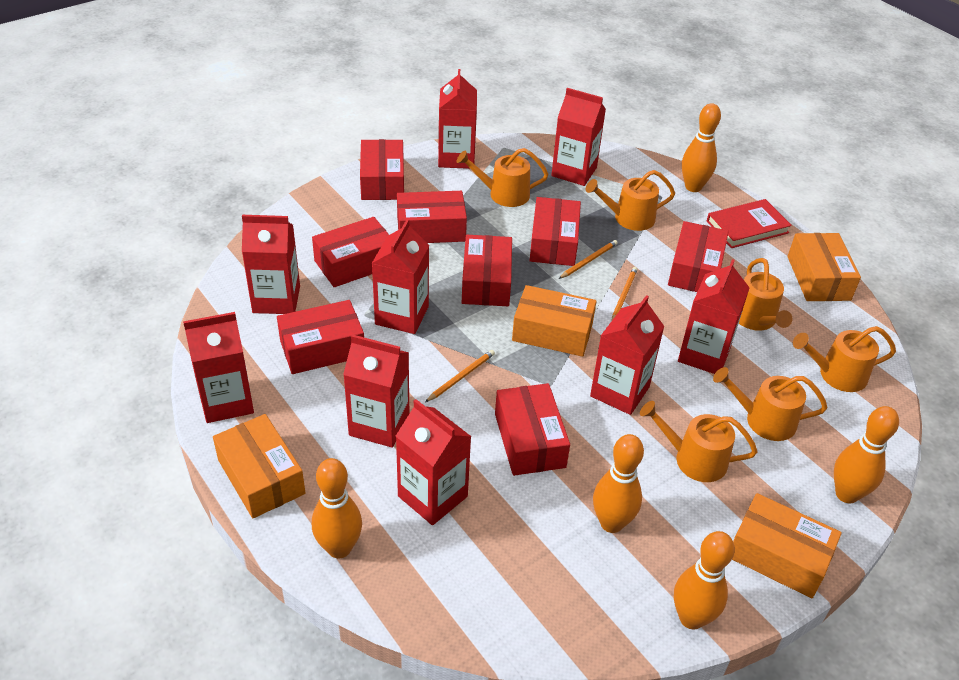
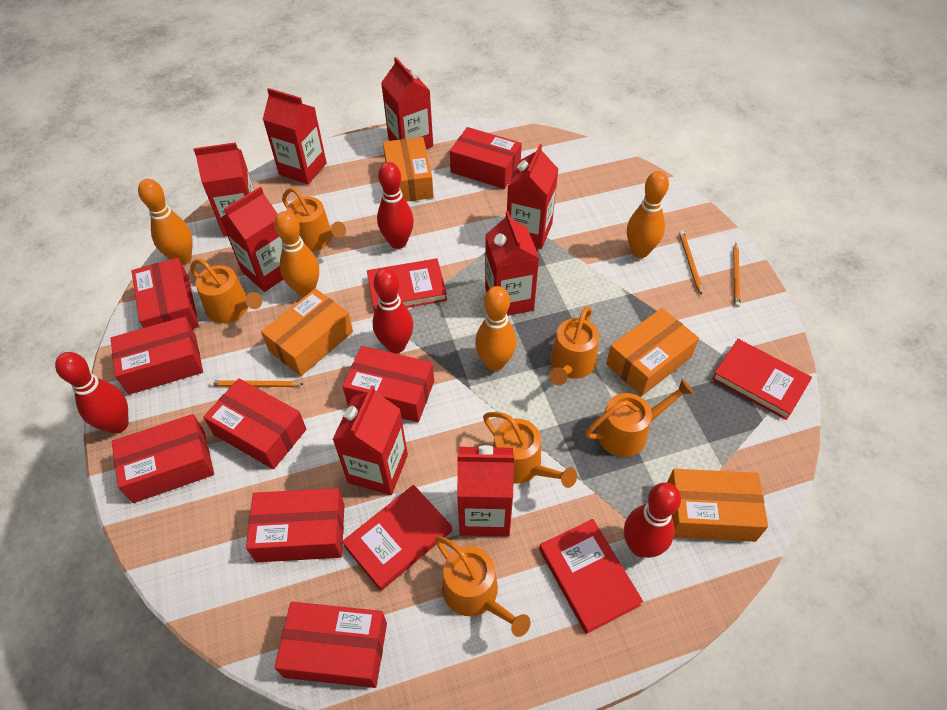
orange bowling pin: [312,458,362,559] [593,434,644,533] [674,531,735,629] [682,103,721,192] [834,406,899,504] = 5 -> [138,179,193,265] [274,211,319,297] [475,286,517,371] [627,171,669,258] = 4
red book: [707,199,792,248] = 1 -> [342,485,452,591] [367,258,447,312] [539,519,643,634] [712,339,812,420] = 4
red bowling pin: none = 0 -> [55,352,129,434] [373,268,413,353] [377,162,414,249] [624,482,681,558] = 4
red carton: [183,312,254,423] [242,215,300,314] [343,334,409,448] [372,219,429,334] [396,399,472,525] [438,69,477,169] [551,88,606,186] [590,295,665,415] [678,259,750,374] = 9 -> [194,142,254,236] [220,187,284,292] [263,88,327,184] [332,385,408,495] [381,57,433,149] [457,445,514,536] [485,211,539,316] [507,144,558,249] = 8

